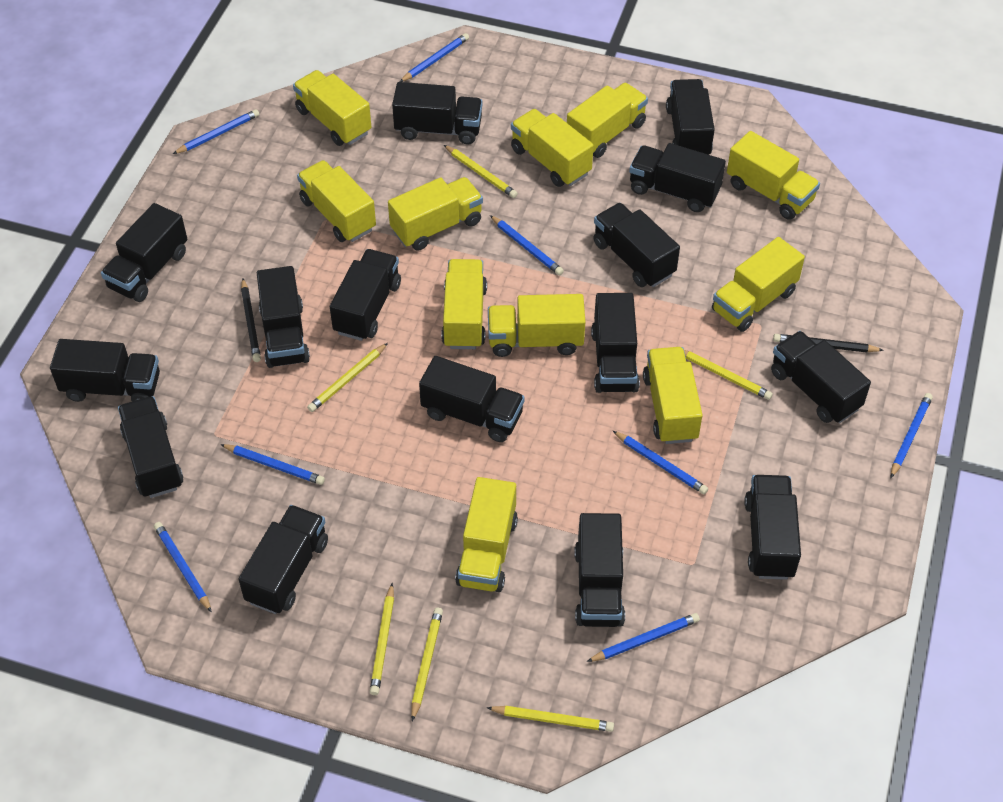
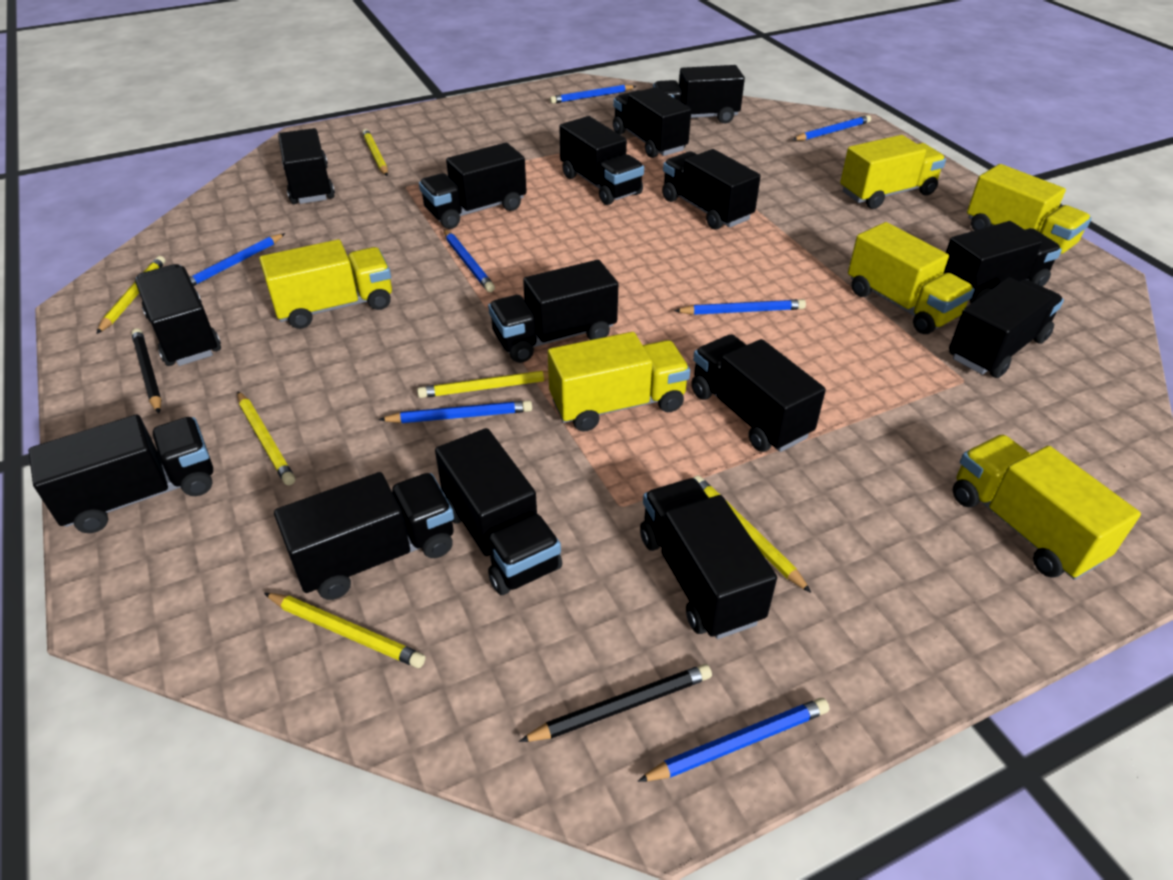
blue pencil: [154,522,212,613] [173,109,259,154] [220,444,325,485] [400,33,469,82] [490,215,564,275] [587,613,700,662] [613,431,708,494] [891,393,933,478] = 8 -> [189,233,285,286] [378,400,532,423] [444,229,495,292] [550,85,636,104] [638,698,829,782] [674,299,806,315] [792,115,871,140] = 7
yellow truck: [293,70,371,146] [297,160,376,242] [388,177,483,251] [441,259,487,349] [455,477,518,592] [488,294,586,357] [511,109,594,187] [567,83,648,158] [643,347,703,444] [712,237,805,332] [727,131,820,220] = 11 -> [259,239,392,329] [548,332,690,432] [840,135,946,209] [848,222,975,334] [953,435,1141,580] [967,164,1092,254] = 6

